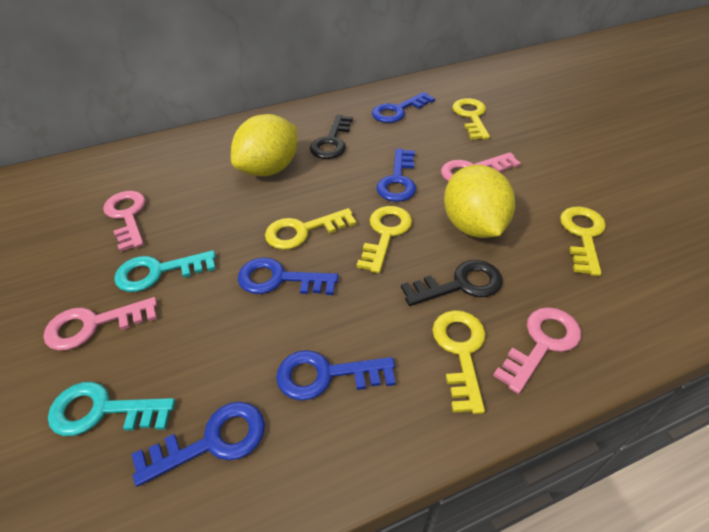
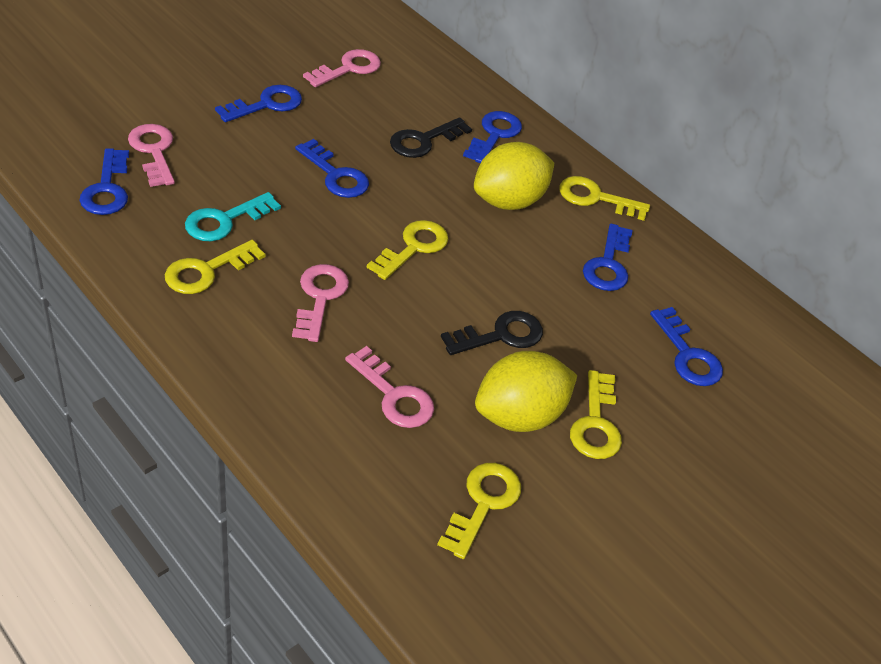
blue key: [131,402,265,487] [238,258,338,295] [276,350,395,401] [372,92,435,123] [376,149,416,202] = 5 -> [79,148,129,215] [215,85,302,122] [295,139,369,198] [463,111,522,163] [583,224,633,291] [650,307,723,386] = 6
turquoise key: [48,382,175,436] [114,250,216,292] = 2 -> [185,192,281,241] = 1

